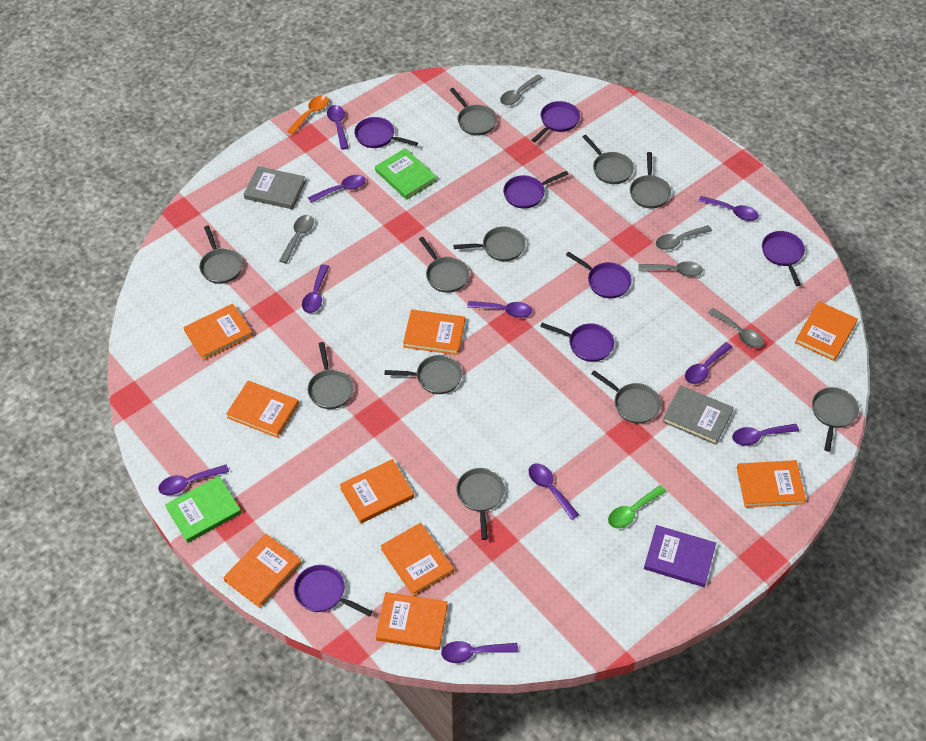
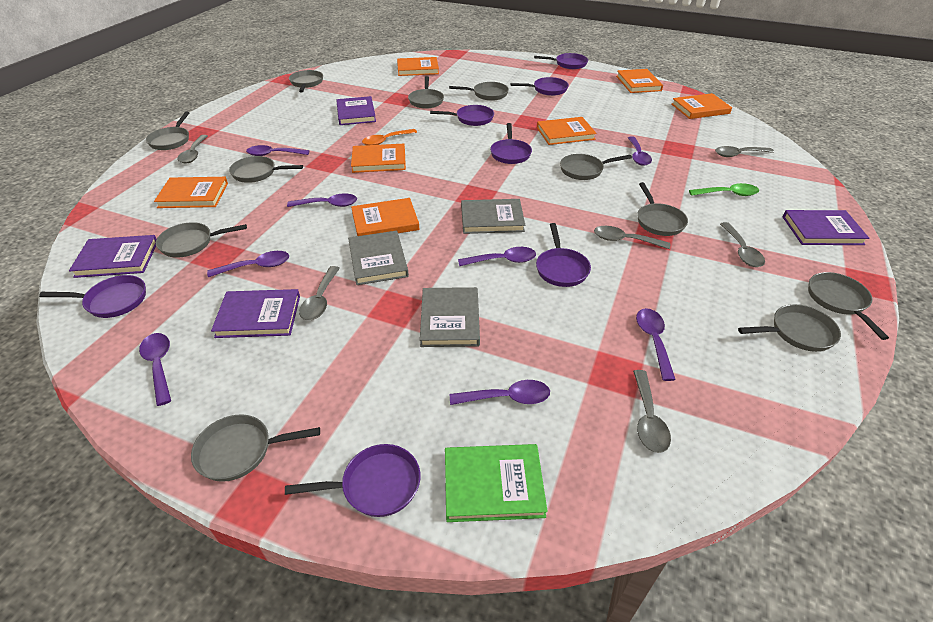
green book: [165,476,241,543] [375,148,437,200] = 2 -> [445,444,548,522] = 1
grey book: [244,166,306,209] [662,385,734,445] = 2 -> [348,231,409,285] [420,287,480,347] [461,199,525,234] = 3
grey spoon: [279,215,314,263] [500,75,543,105] [638,261,703,277] [655,225,712,250] [708,308,764,348] = 5 -> [177,135,208,163] [299,266,340,320] [594,226,670,249] [633,370,671,453] [715,146,774,157] [720,222,765,267] = 6
orange book: [183,304,253,361] [223,534,302,608] [226,381,299,438] [340,459,414,523] [376,592,448,650] [381,523,454,596] [403,309,465,355] [737,460,806,508] [795,301,858,361] = 9 -> [154,177,228,208] [351,144,406,173] [351,198,420,236] [397,57,439,76] [537,117,596,145] [616,69,663,93] [672,93,732,119] = 7
purple book: [644,525,716,587] = 1 -> [69,235,157,278] [211,289,300,338] [336,96,376,125] [783,210,869,245] = 4
purple spoon: [158,464,229,495] [302,264,329,313] [308,175,366,203] [327,105,349,149] [441,641,518,663] [467,301,532,318] [529,464,579,520] [685,342,733,384] [699,196,759,221] [732,424,799,446] = 10 -> [139,333,171,406] [207,251,289,277] [246,145,309,156] [287,193,357,207] [450,380,550,405] [458,247,536,266] [628,136,652,166] [636,308,676,381] = 8

